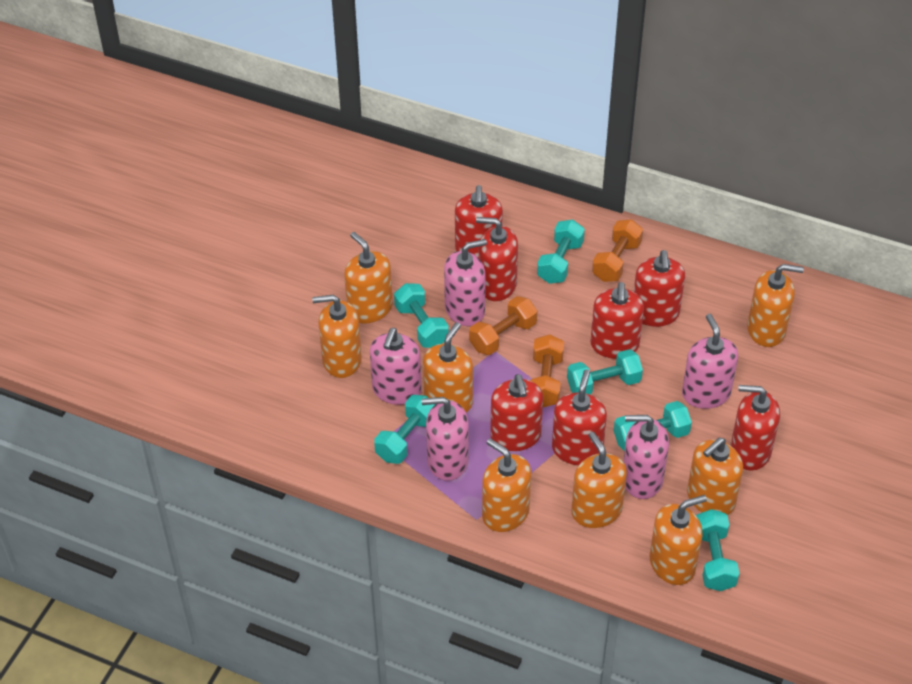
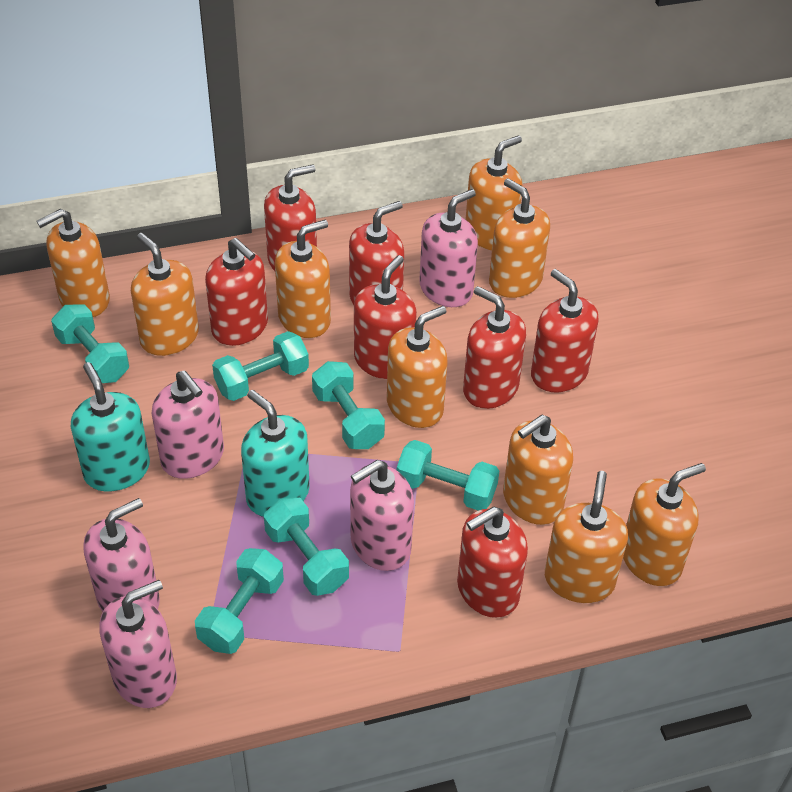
orange dumbbell: [469,296,537,355] [530,334,564,407] [592,219,643,282] = 3 -> none = 0
orange soap dispenser: [312,295,362,378] [344,232,393,324] [423,322,473,413] [482,438,531,532] [571,432,627,528] [650,495,707,585] [687,438,743,515] [747,264,804,347] = 8 -> [36,209,110,317] [131,233,199,356] [275,220,331,338] [387,306,447,428] [466,135,522,250] [489,178,550,298] [503,415,573,525] [545,471,628,603] [623,463,706,586] = 9
turquoise soap dispenser: none = 0 -> [71,362,150,491] [241,390,310,517] = 2

